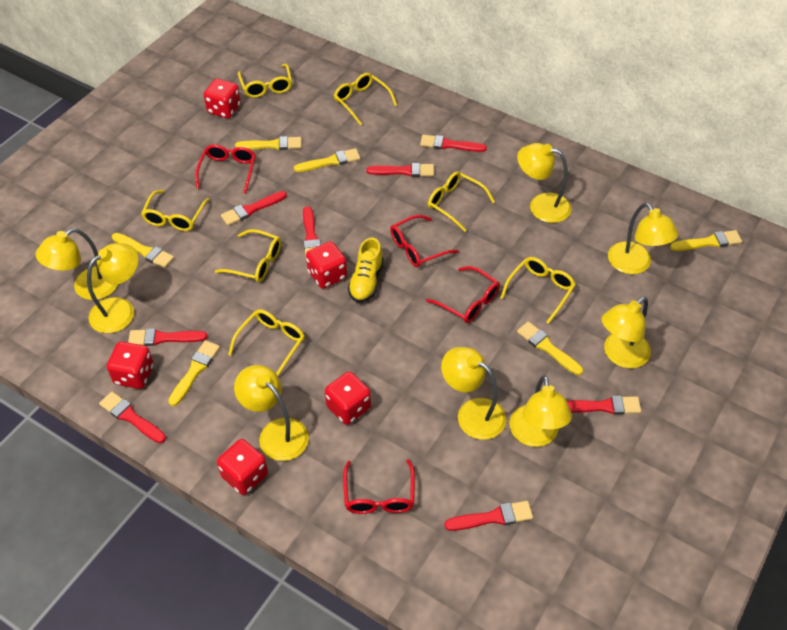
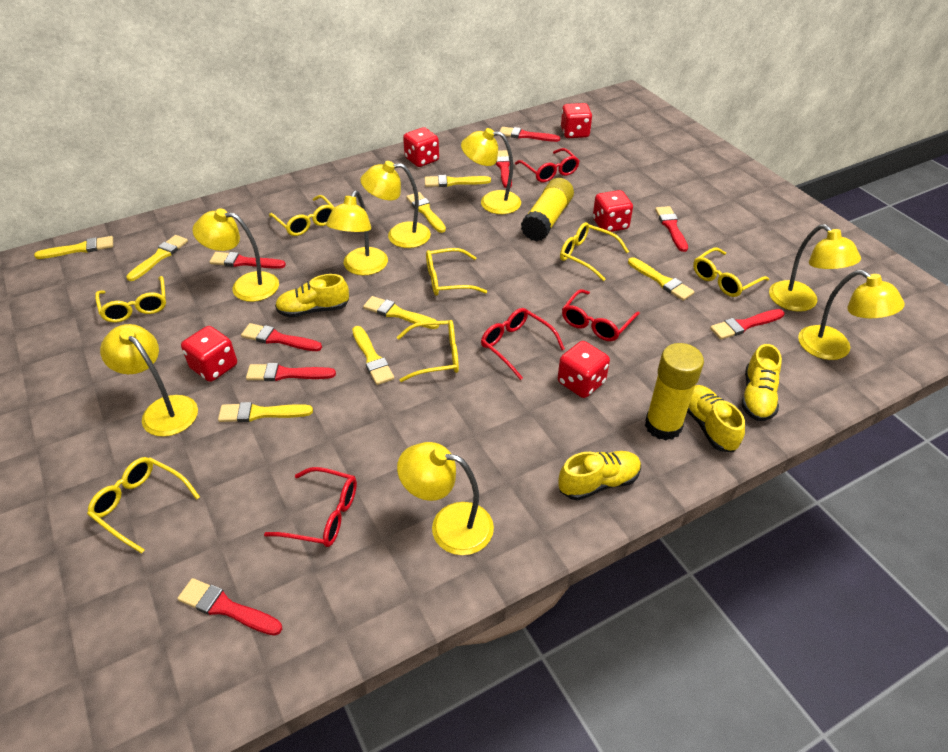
yellow brush: [112,233,174,268] [168,340,220,406] [235,136,301,150] [294,148,360,172] [517,321,583,375] [670,230,742,251] = 6 -> [34,236,113,259] [126,235,188,281] [218,402,313,422] [352,326,394,385] [363,296,439,329] [406,192,446,233] [425,175,491,187] [628,257,695,301] = 8
yellow glue stick: none = 0 -> [521,178,574,241] [645,343,704,440] = 2
yellow shoe: [348,238,384,303] = 1 -> [275,274,349,317] [558,451,641,501] [687,385,745,452] [742,344,782,421] = 4

